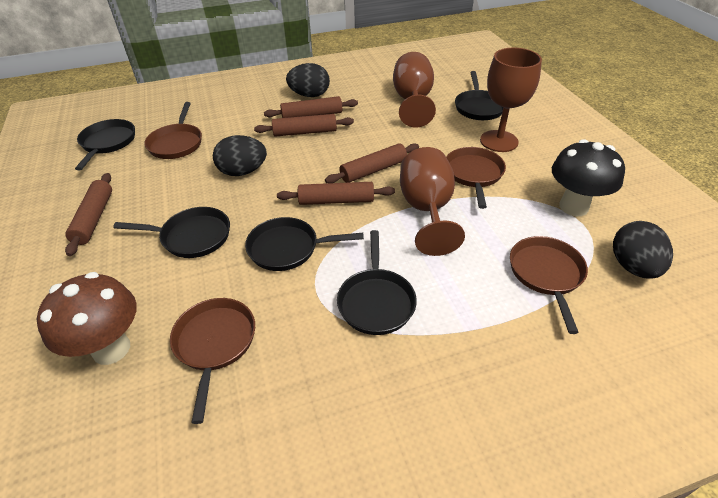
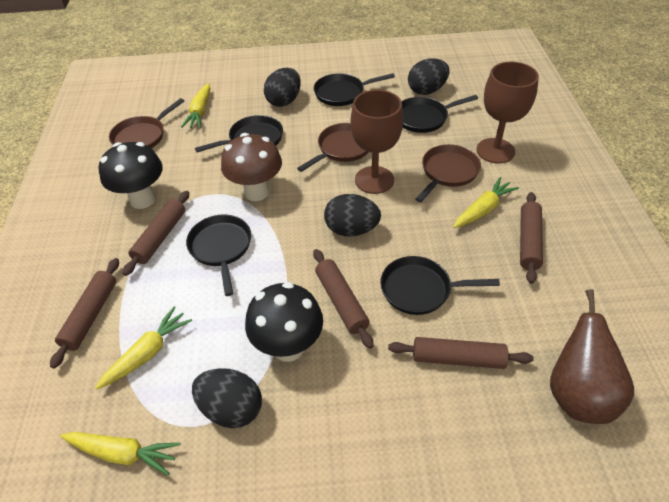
black egg: [213,135,267,176] [286,63,330,97] [613,221,673,279] = 3 -> [192,368,262,428] [264,68,301,107] [324,194,381,236] [408,58,450,95] = 4
black mushroom: [552,139,625,216] = 1 -> [99,142,163,209] [245,282,323,362] = 2
brown goblet: [393,52,436,127] [400,147,465,256] [480,48,542,152] = 3 -> [350,90,403,194] [477,62,539,164] = 2
brown pan: [144,102,202,159] [170,298,255,424] [446,147,506,209] [510,236,588,334] = 4 -> [109,98,184,148] [297,123,368,172] [415,144,481,202] = 3
brown pear: none = 0 -> [550,289,634,424] = 1
yellow carrot: none = 0 -> [61,432,180,476] [95,306,192,390] [181,83,210,128] [453,177,519,228] = 4

